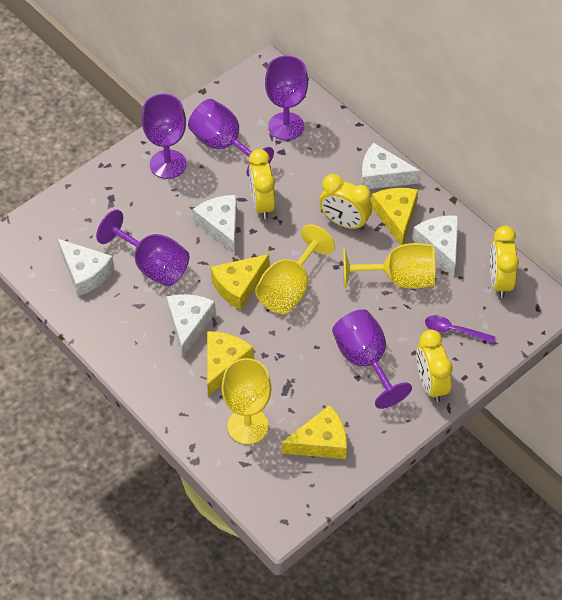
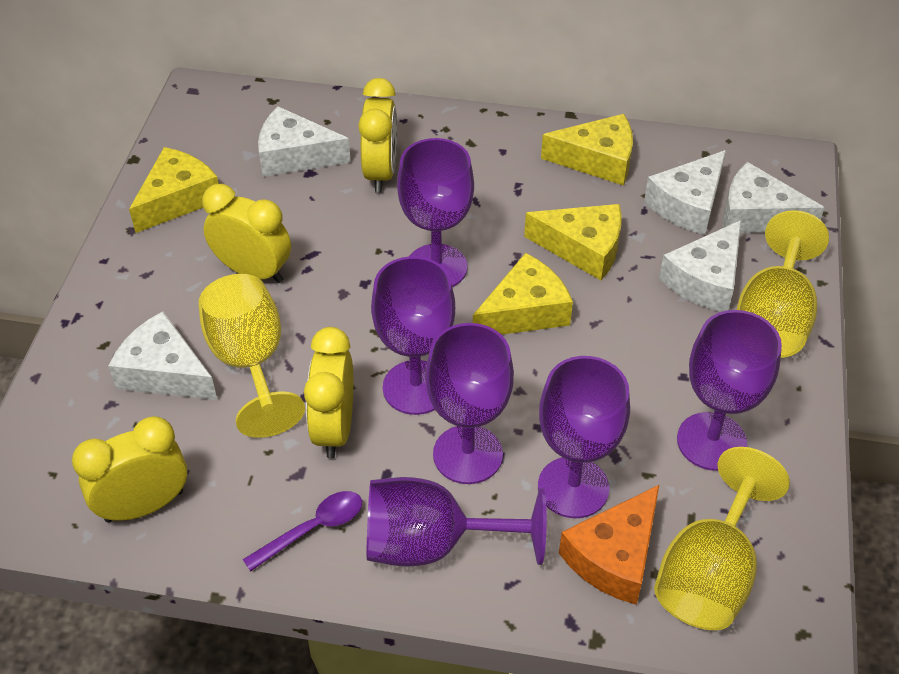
orange cheese: none = 0 -> [559,484,660,605] = 1
purple goblet: [96,209,190,286] [142,94,186,179] [188,99,274,177] [265,56,308,140] [332,309,412,409] = 5 -> [367,477,547,566] [371,256,455,415] [397,138,474,287] [425,323,514,484] [538,356,630,518] [677,310,782,471] = 6

